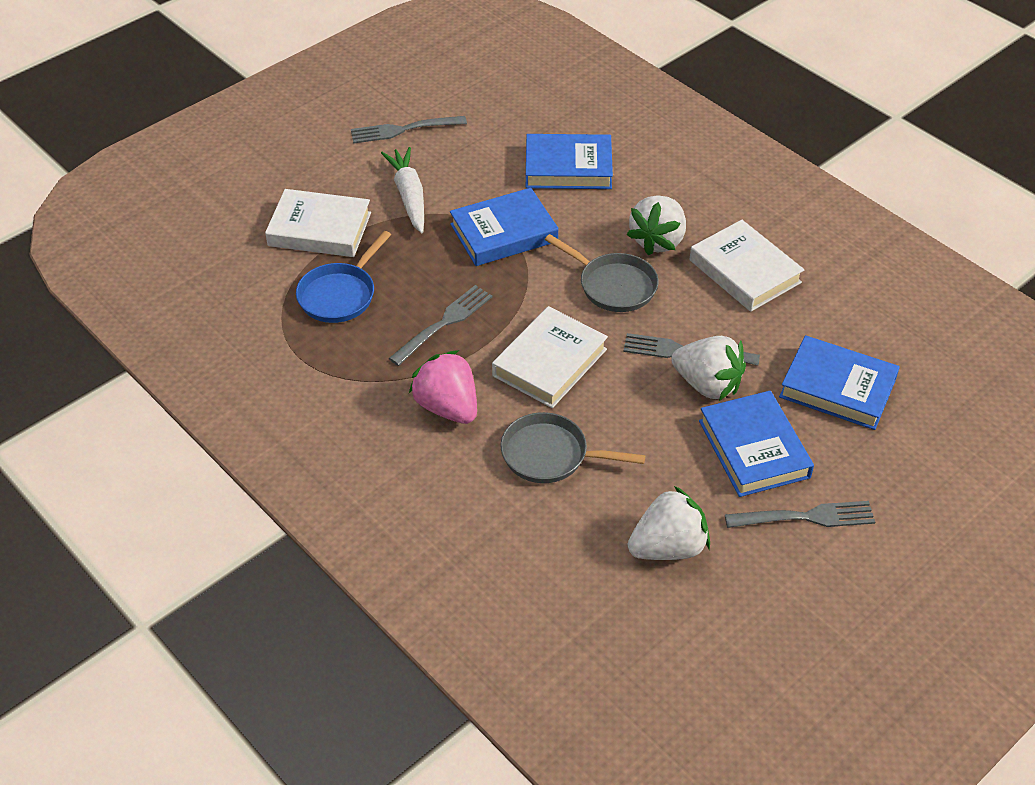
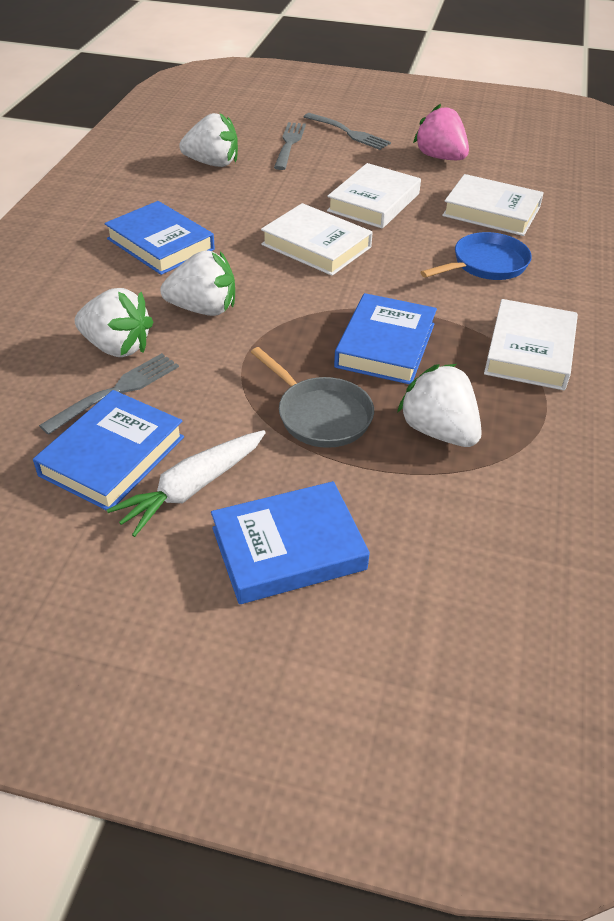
grey fork: [351,116,467,143] [389,285,493,366] [623,333,760,365] [725,501,875,528] = 4 -> [39,353,179,435] [274,122,306,170] [304,113,391,150] = 3
grey pan: [501,412,645,483] [545,234,659,312] = 2 -> [251,347,374,448] = 1
white book: [265,189,371,257] [492,306,608,408] [690,220,804,312] = 3 -> [261,203,373,276] [327,163,421,229] [442,174,544,236] [484,299,578,390] = 4
white strawberry: [627,196,686,256] [628,486,710,560] [671,336,746,401] = 3 -> [75,288,153,357] [160,250,235,316] [179,113,238,167] [397,364,482,447] = 4

